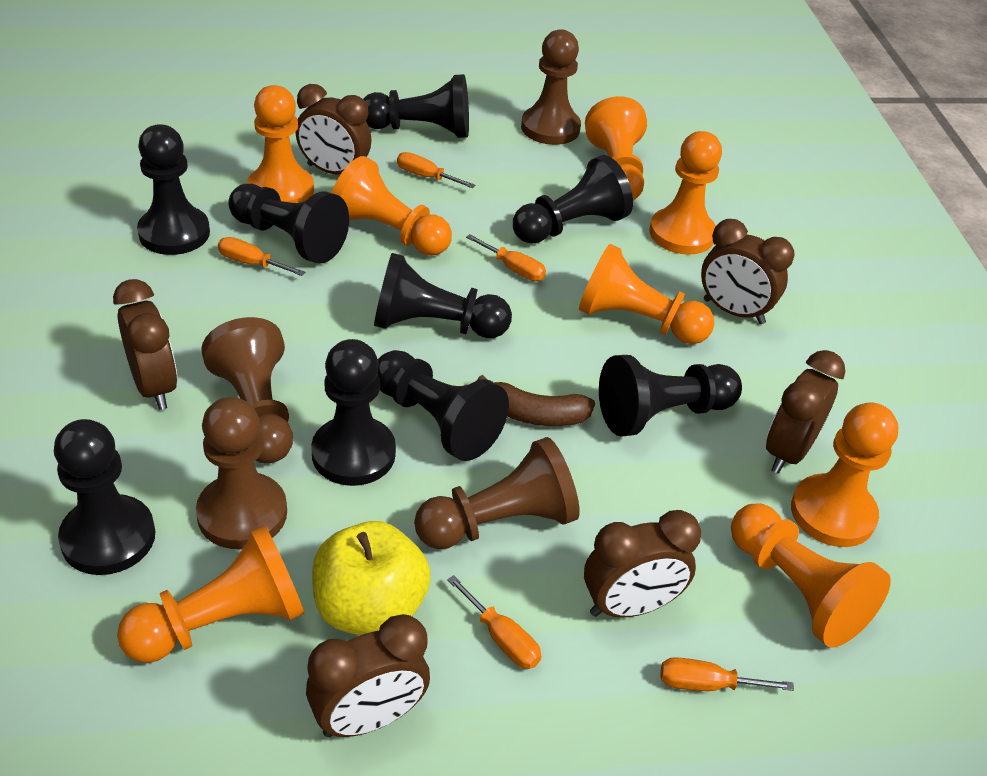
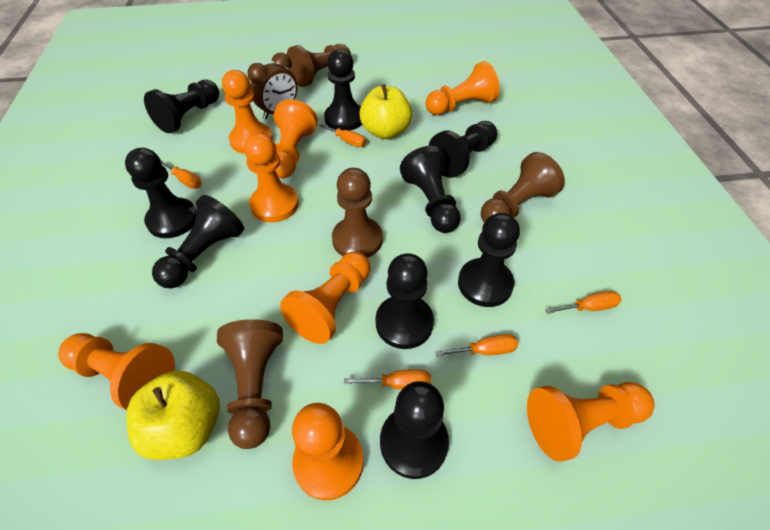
brown banana: [477,375,595,426] = 1 -> none = 0
brown clock: [113,279,178,410] [296,84,372,174] [306,614,430,738] [584,510,701,618] [701,219,795,324] [766,350,846,474] = 6 -> [247,52,298,119] = 1
yellow apple: [312,521,431,635] = 1 -> [126,371,220,460] [359,84,412,139] = 2

